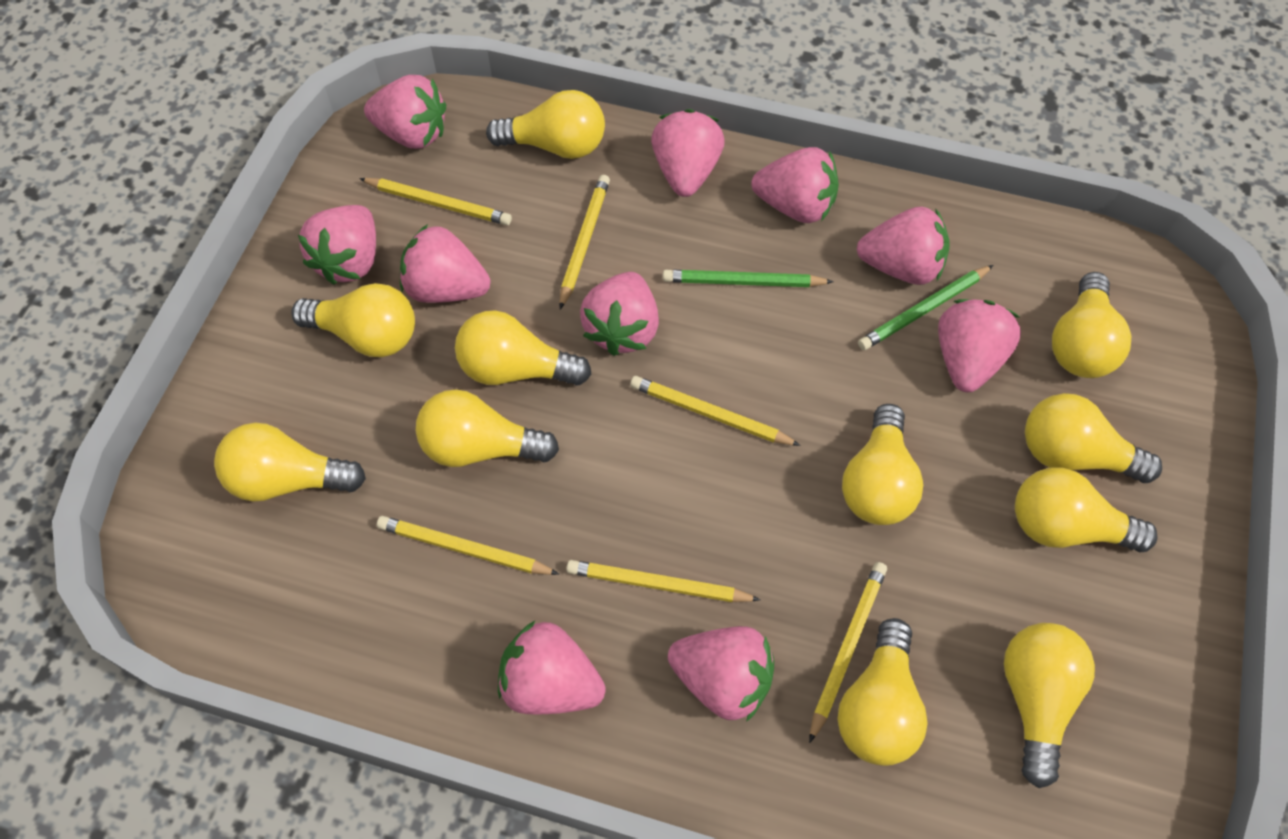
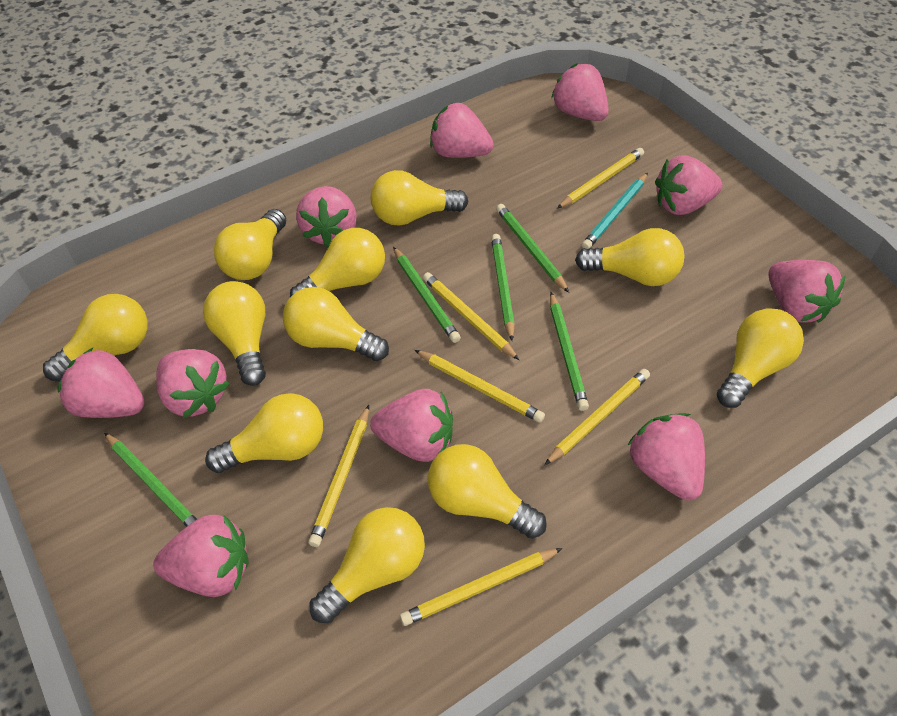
green pencil: [663,270,834,287] [858,265,993,350] = 2 -> [104,432,197,527] [393,247,461,343] [491,234,515,341] [496,204,569,293] [550,292,589,411] = 5
turquoise pencil: none = 0 -> [582,173,648,249] = 1

